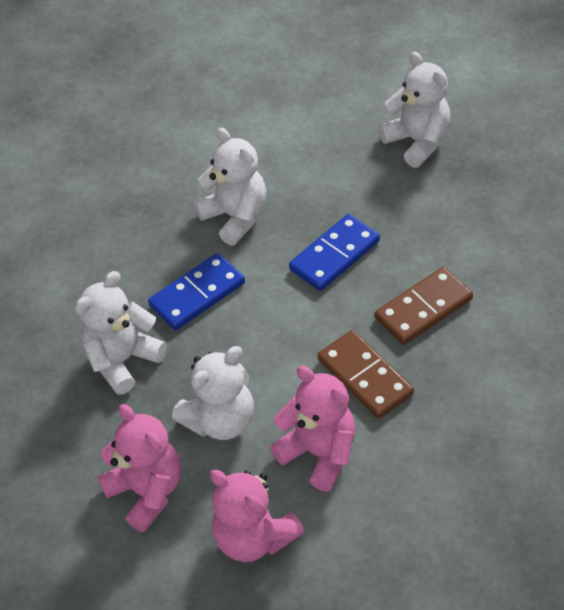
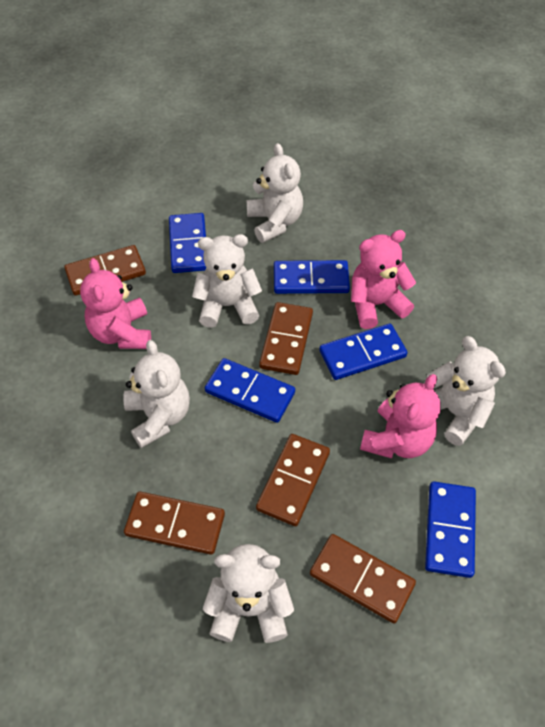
blue domino: [148,253,245,330] [289,214,380,291] = 2 -> [169,213,206,273] [205,358,295,423] [274,260,350,294] [319,324,408,380] [425,482,476,578] = 5
brown domino: [318,330,414,419] [375,267,473,345] = 2 -> [64,245,146,296] [124,492,225,555] [256,434,330,526] [259,302,313,375] [310,534,416,623] = 5
white teddy bear: [75,271,167,395] [172,346,254,440] [194,128,266,246] [378,52,451,168] = 4 -> [123,340,190,448] [192,234,262,328] [203,544,294,643] [247,143,303,243] [427,336,506,446] = 5

